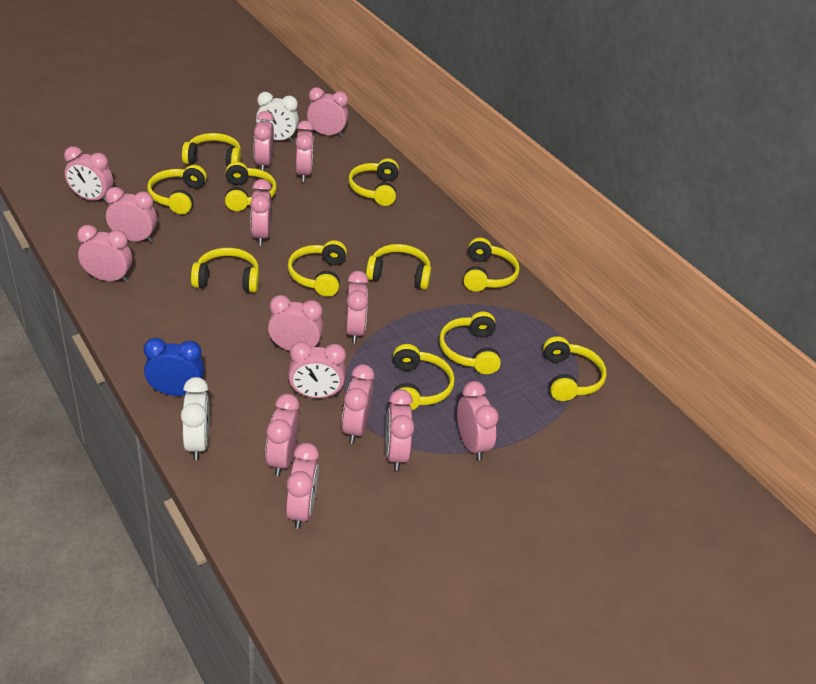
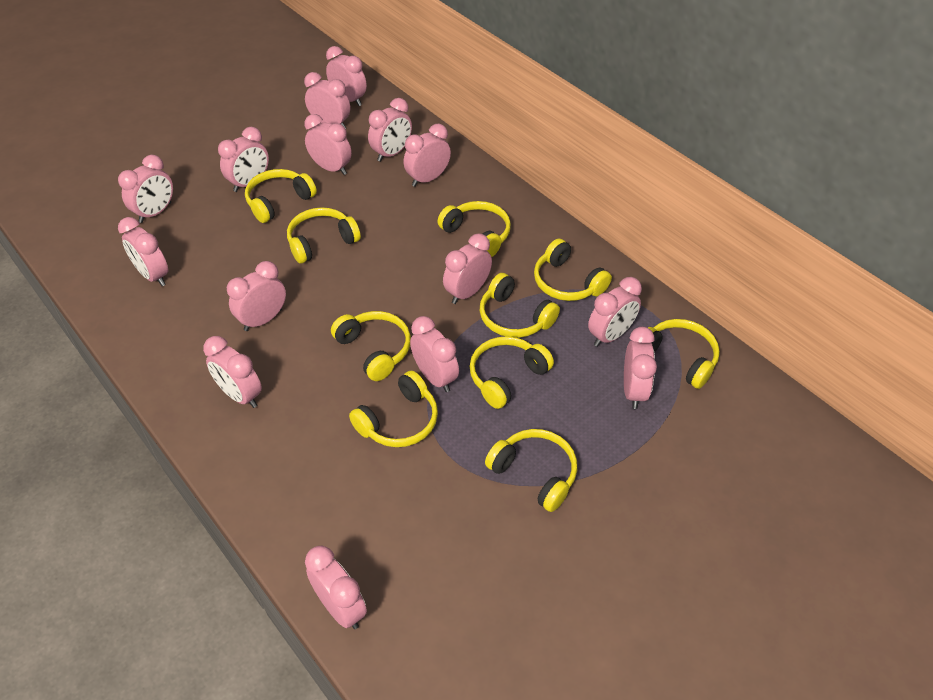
blue clock: [144,338,204,396] = 1 -> none = 0
white clock: [181,377,210,460] [256,92,299,142] = 2 -> none = 0
yellow headphones: [147,165,207,214] [182,133,241,166] [191,248,260,293] [225,162,277,211] [288,240,347,297] [348,158,399,206] [366,244,431,290] [393,344,455,410] [439,312,501,374] [463,237,520,292] [543,336,607,401] = 11 -> [245,169,317,223] [287,207,361,264] [331,311,411,381] [349,371,438,447] [438,201,511,257] [469,336,554,409] [480,273,560,338] [485,429,577,512] [534,238,612,301] [648,319,720,389] = 10

